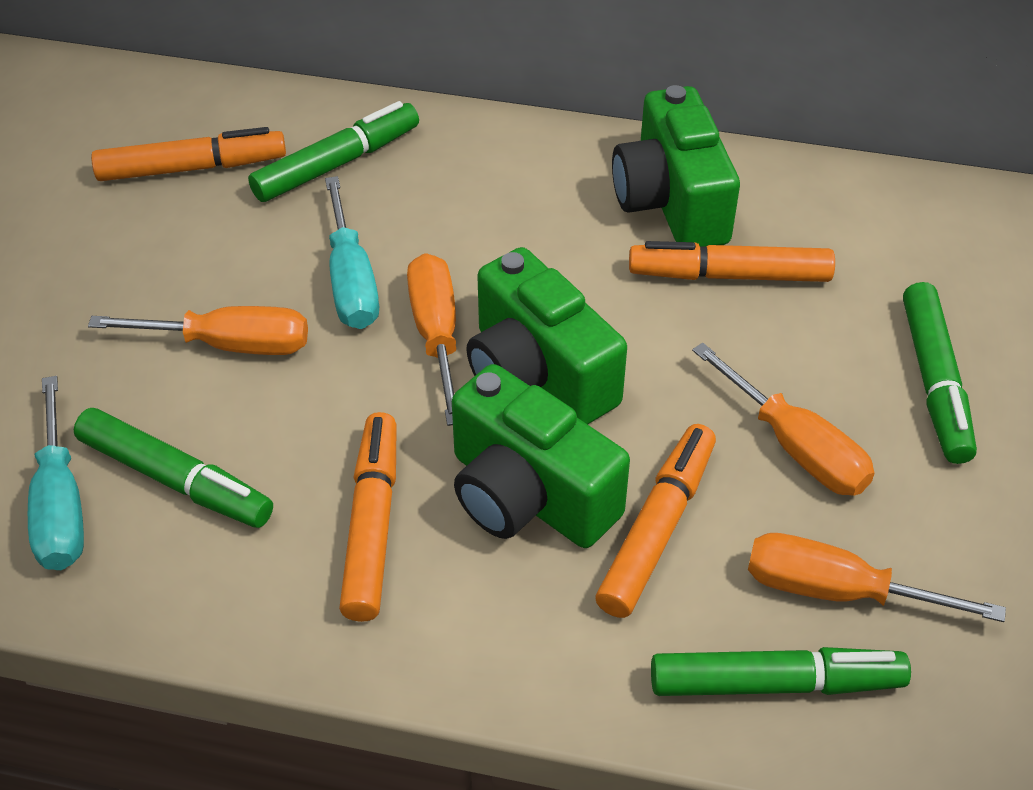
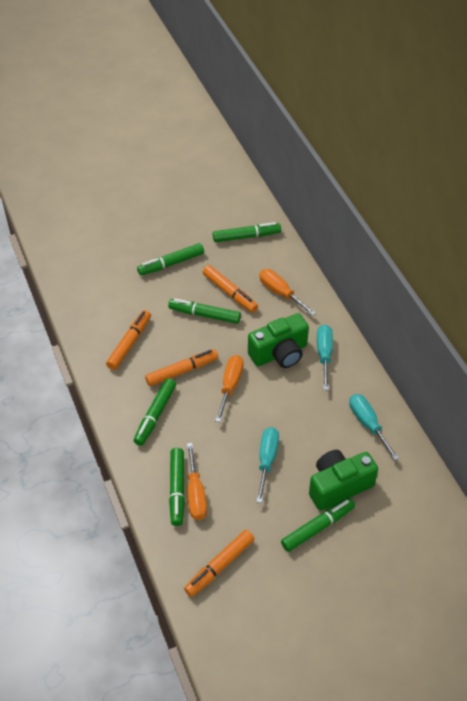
green camera: [452,364,630,548] [466,247,627,425] [612,85,740,247] = 3 -> [248,313,309,368] [309,450,378,511] = 2
green marker: [74,408,273,528] [248,101,419,202] [651,647,911,696] [903,282,977,464] = 4 -> [134,378,176,446] [137,243,204,276] [168,298,241,324] [169,448,185,526] [213,222,281,242] [281,498,355,552] = 6
orange screwdriver: [88,306,308,355] [407,253,456,426] [692,343,875,496] [748,533,1006,622] = 4 -> [187,443,207,520] [215,355,244,422] [259,269,316,316] = 3
turquoise screwdriver: [28,376,84,570] [325,176,379,329] = 2 -> [256,427,279,503] [317,325,333,390] [349,394,399,461] = 3

